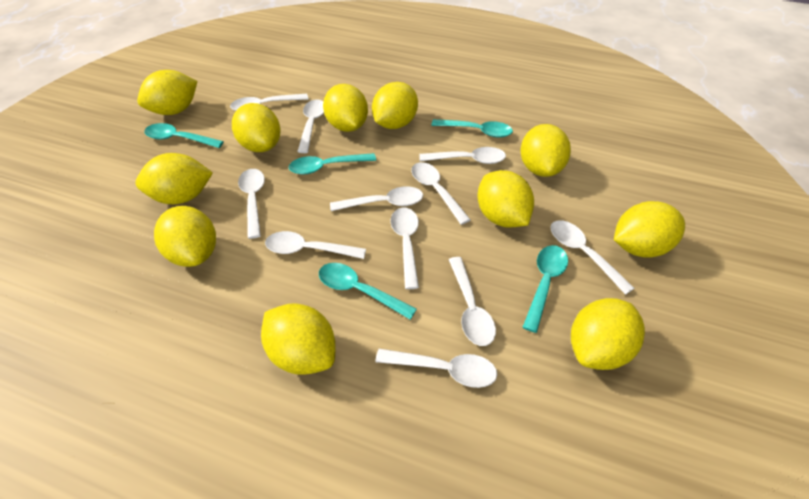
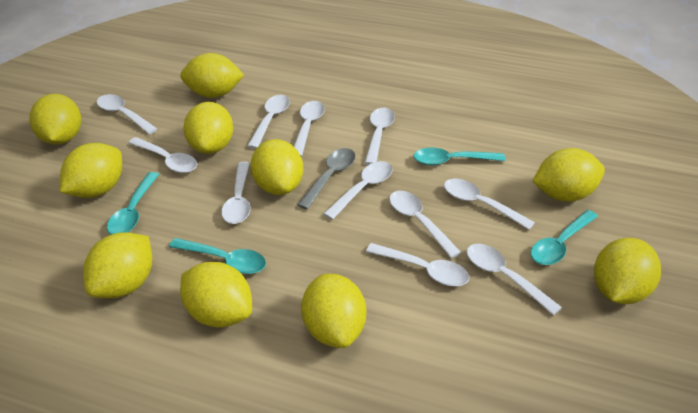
grey spoon: none = 0 -> [298,148,356,209] = 1
turquoise spoon: [144,123,224,148] [289,153,376,175] [319,263,417,320] [431,119,513,138] [523,245,568,333] = 5 -> [107,172,159,235] [169,238,266,274] [413,148,506,165] [531,210,598,265] = 4
yellow lemon: [135,153,213,204] [137,70,197,115] [154,206,216,267] [232,103,281,152] [261,303,335,375] [323,84,368,132] [372,82,418,129] [477,170,534,227] [520,124,571,177] [571,298,645,370] [614,201,685,258] = 11 -> [29,94,81,145] [60,143,122,198] [83,232,152,298] [180,53,244,98] [180,262,252,327] [183,102,233,154] [251,139,303,195] [301,274,366,348] [533,148,605,201] [594,238,661,304] = 10

